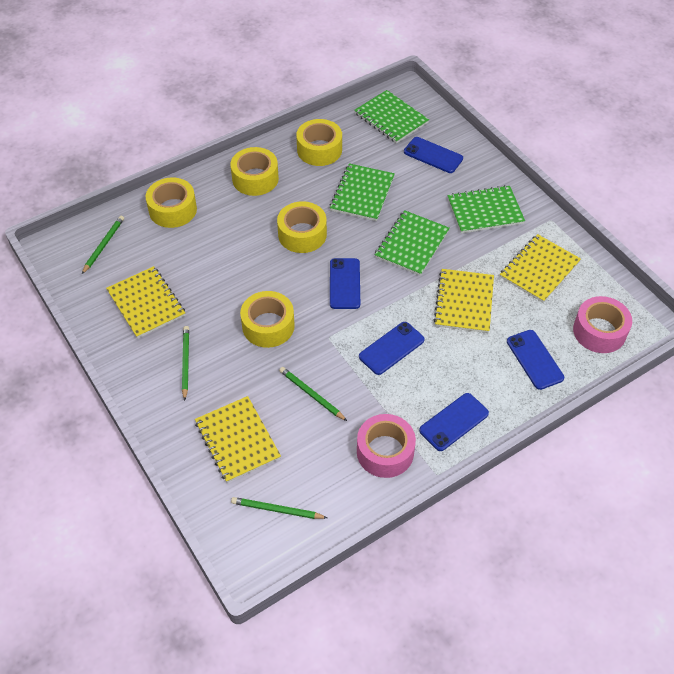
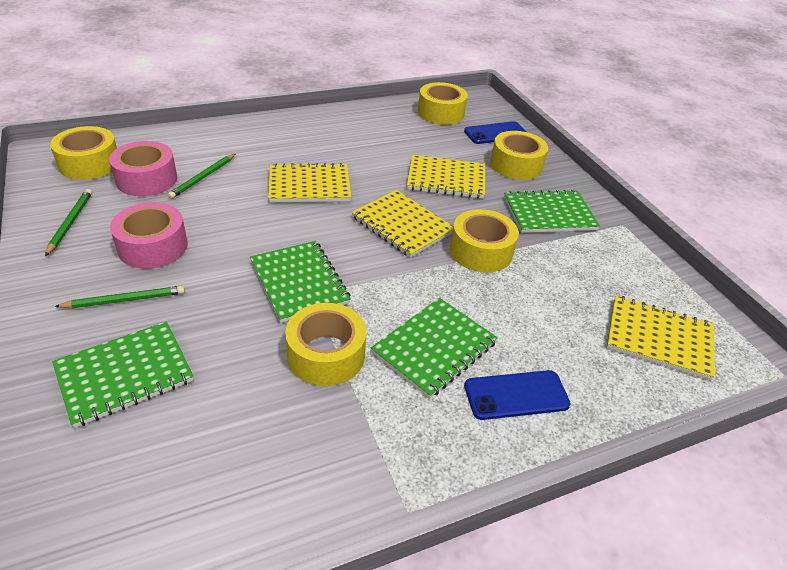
blue phone: [330,258,360,309] [359,322,425,375] [404,137,463,173] [419,393,489,451] [507,330,564,390] = 5 -> [464,121,526,144] [464,370,571,420] = 2
green pencil: [82,216,124,274] [182,326,189,401] [231,497,327,519] [279,367,347,421] = 4 -> [45,189,92,256] [54,286,185,308] [168,154,235,199] = 3

